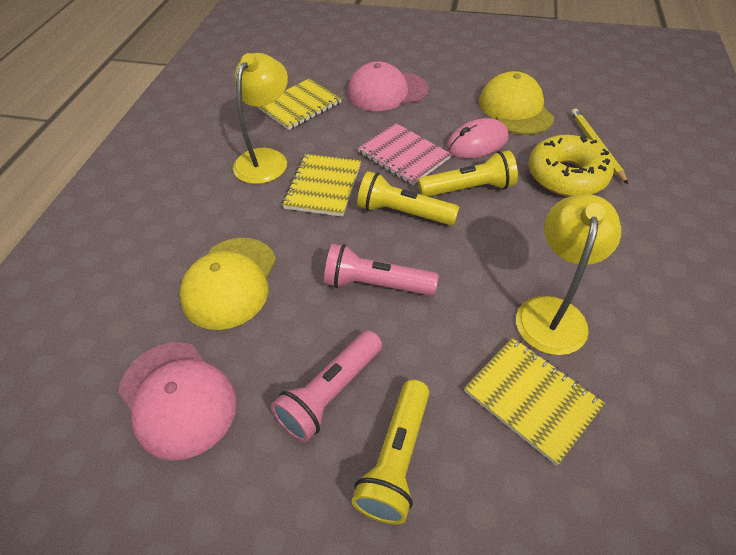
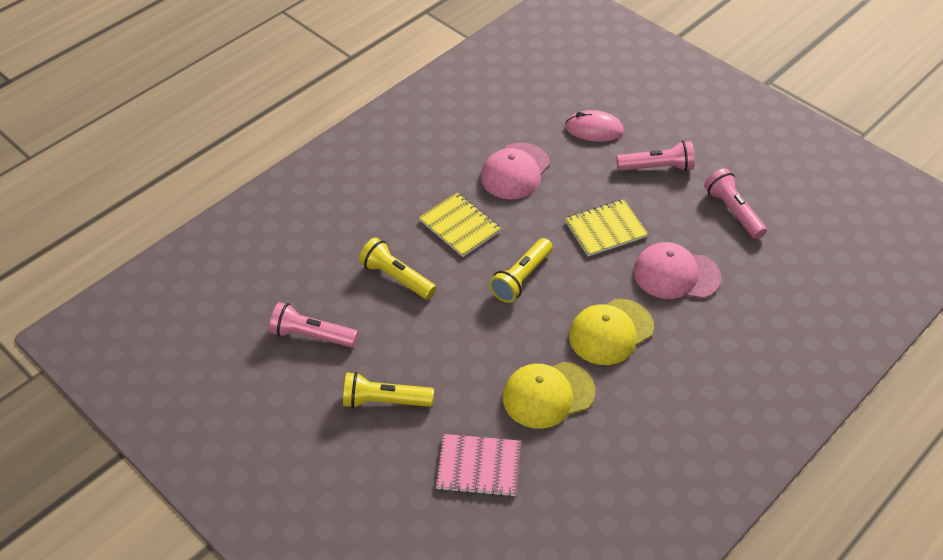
pink flashlight: [271,330,382,442] [324,244,439,296] = 2 -> [269,302,358,348] [616,141,695,171] [704,168,767,239] = 3
yellow donut: [528,135,614,197] = 1 -> none = 0
yellow lamp: [233,53,288,184] [516,194,621,355] = 2 -> none = 0
yellow notebook: [258,78,342,130] [282,154,361,217] [464,337,605,466] = 3 -> [419,192,501,257] [565,200,648,256] = 2
yellow pencil: [571,109,628,184] = 1 -> none = 0

